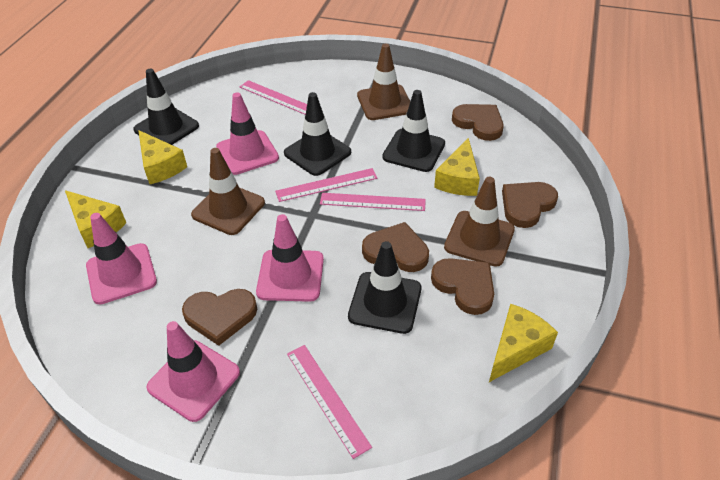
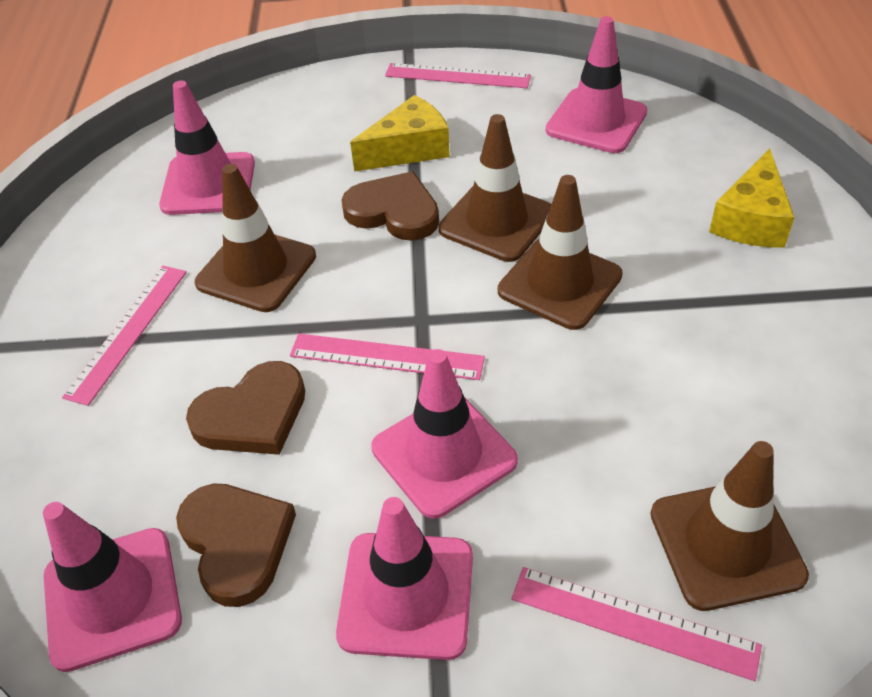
black traffic cone: [133,69,199,145] [284,92,351,176] [348,241,421,334] [382,90,445,172] = 4 -> none = 0
brown heart: [182,289,257,346] [362,222,429,272] [431,258,494,315] [452,104,504,141] [502,182,558,228] = 5 -> [176,483,296,607] [186,361,305,455] [341,171,439,241] = 3
brown traffic cone: [191,148,265,235] [357,43,410,120] [444,177,515,267] = 3 -> [195,164,316,312] [439,114,551,262] [498,175,623,330] [650,441,809,611] = 4
pink traffic cone: [86,213,157,304] [146,321,240,422] [216,92,279,175] [256,214,324,302] = 4 -> [43,502,182,672] [159,81,255,215] [336,497,473,660] [371,349,518,519] [546,16,647,153] = 5
yellow cheese: [65,190,126,248] [138,130,187,184] [434,137,480,196] [489,304,558,382] = 4 -> [350,95,450,172] [709,148,795,248] = 2

